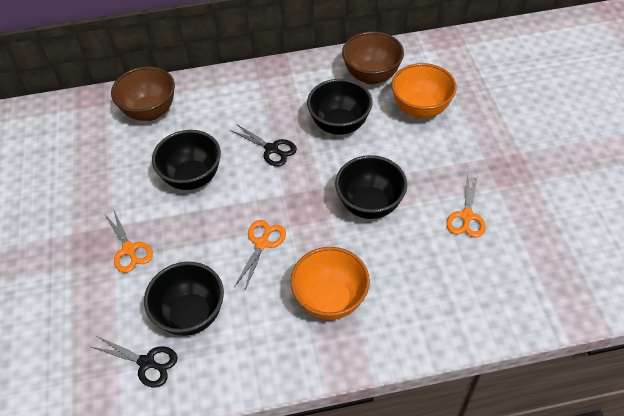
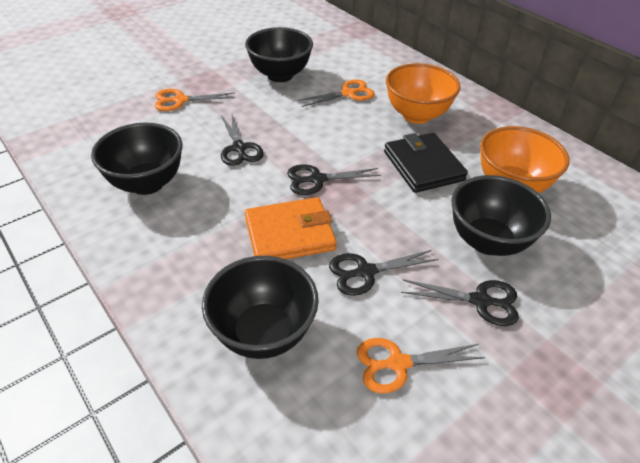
black scissors: [92,336,177,388] [230,124,297,167] = 2 -> [221,114,264,166] [287,164,381,195] [329,250,438,296] [401,279,519,326] = 4
black wallet: none = 0 -> [384,133,468,193] = 1
brown bowl: [111,66,175,121] [342,31,404,84] = 2 -> none = 0
orange wallet: none = 0 -> [245,197,337,259] = 1

